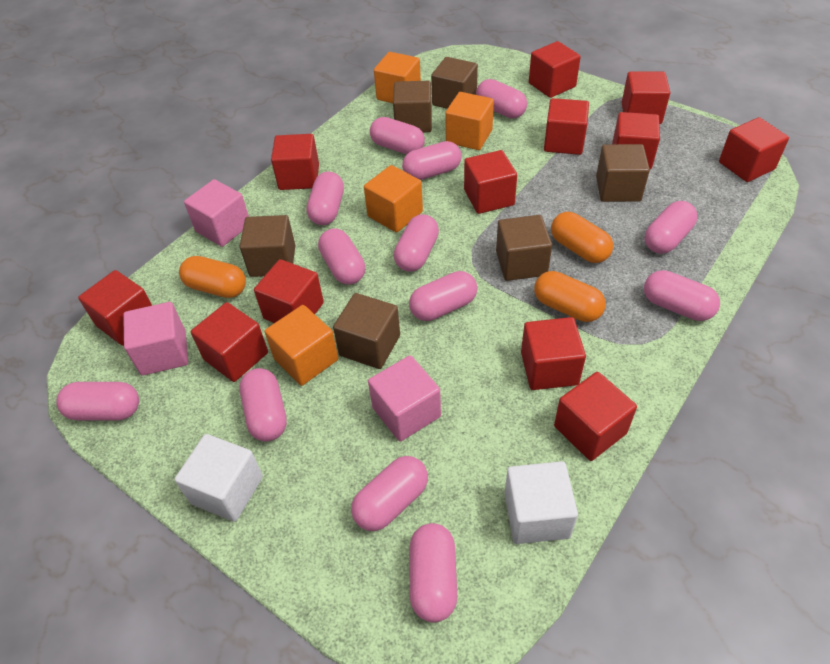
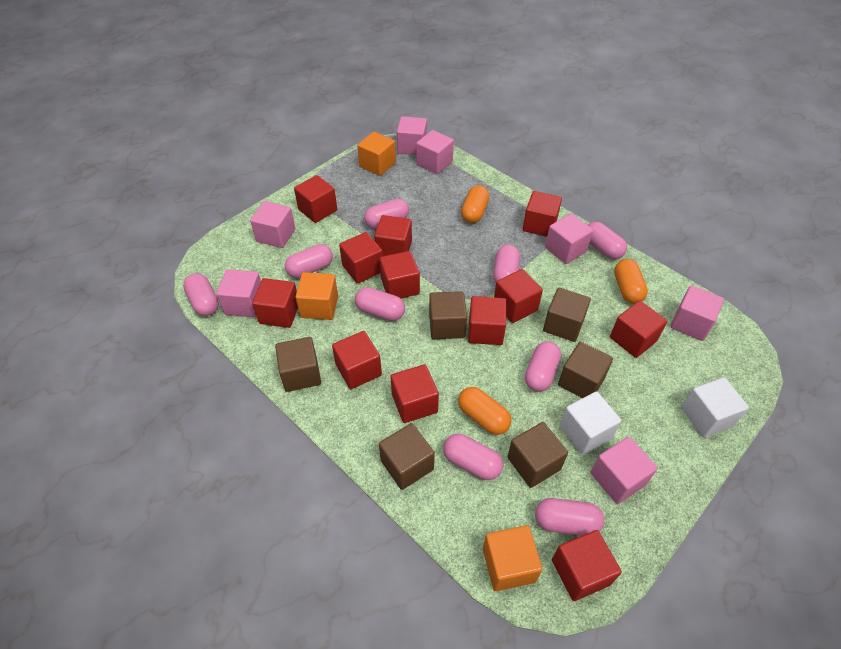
orange cube: [265,305,338,386] [364,165,423,233] [374,52,421,103] [445,92,494,150] = 4 -> [295,272,338,320] [357,132,396,176] [483,525,543,591] = 3
pink capsule: [56,382,139,421] [239,368,287,442] [307,171,344,225] [318,228,365,285] [351,456,428,531] [370,117,425,155] [394,214,439,272] [402,141,461,180] [409,271,477,321] [410,523,457,623] [476,79,527,118] [644,270,720,321] [645,201,697,254] = 13 -> [183,273,219,316] [285,244,333,278] [355,287,405,321] [364,199,409,229] [443,434,503,480] [493,245,520,282] [525,341,561,392] [535,498,604,536] [588,222,627,259] = 9
pink cube: [123,302,188,376] [184,179,249,247] [368,356,441,441] = 3 -> [216,269,261,317] [250,201,295,248] [397,116,427,155] [416,130,454,174] [545,214,593,264] [591,437,658,504] [670,285,724,341] = 7

